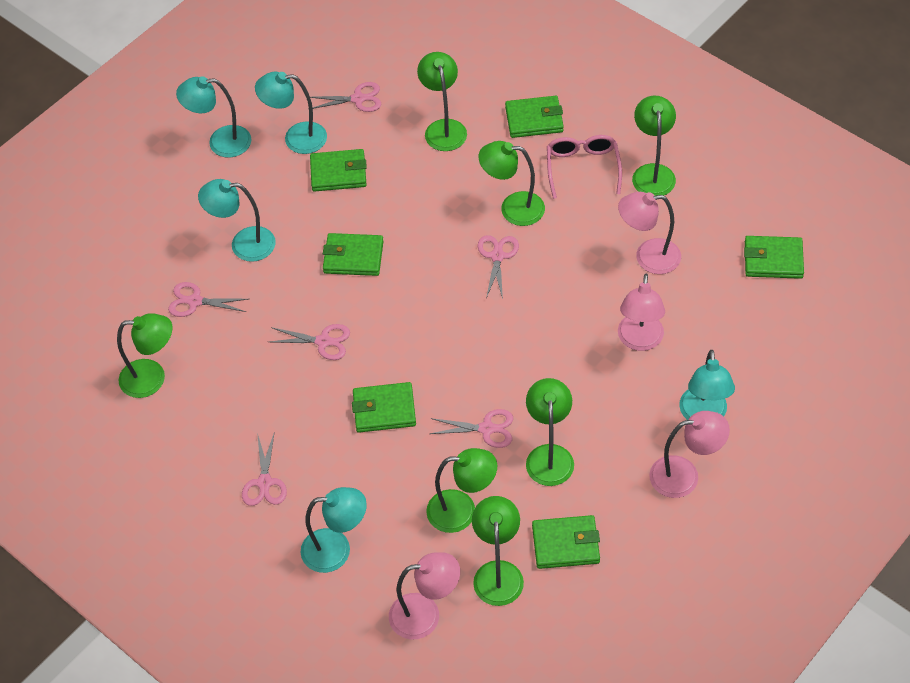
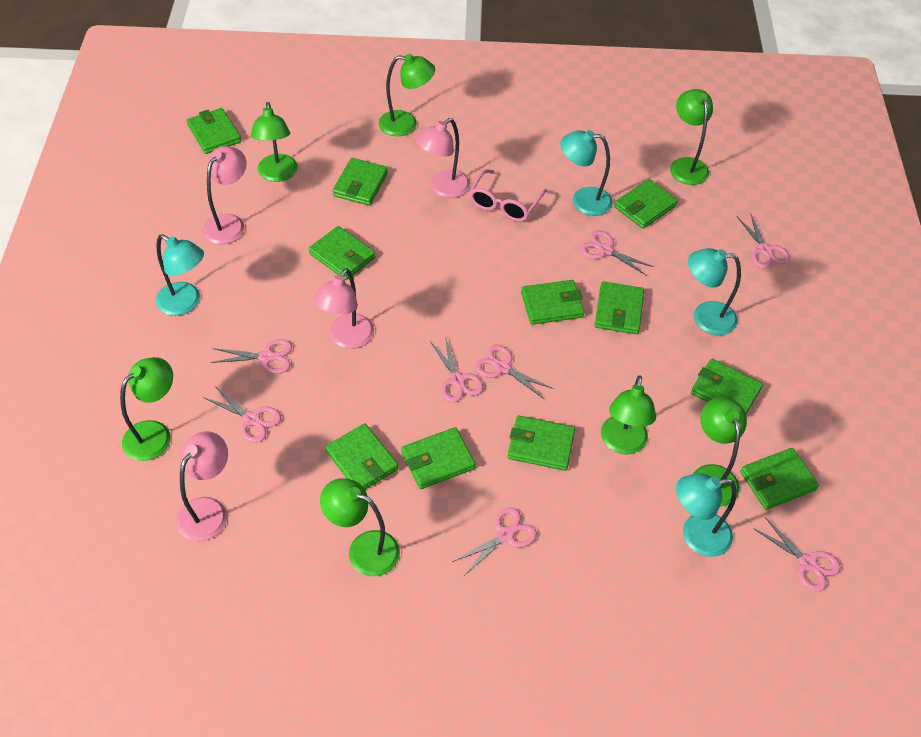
green wallet: [310,149,367,192] [323,233,384,276] [352,382,416,433] [505,96,564,138] [532,515,600,569] [744,236,804,279] = 6 -> [187,108,241,154] [309,226,375,280] [325,424,398,490] [332,158,388,206] [401,427,475,489] [508,416,575,471] [521,280,584,325] [595,281,644,334] [614,179,678,229] [691,359,763,414] [740,448,819,510] = 11
pink scissors: [168,282,248,317] [242,431,287,506] [269,324,350,360] [310,82,381,112] [430,409,513,448] [478,235,519,299] = 6 -> [203,385,281,443] [211,339,292,374] [430,337,483,402] [452,507,537,576] [475,345,553,399] [580,230,654,276] [737,213,790,268] [753,517,841,592] = 8
turquoise lamp: [176,76,251,158] [198,179,276,262] [255,72,327,154] [300,487,367,573] [679,350,735,420] = 5 -> [156,234,204,316] [561,130,613,216] [676,473,736,557] [688,248,741,335] = 4

